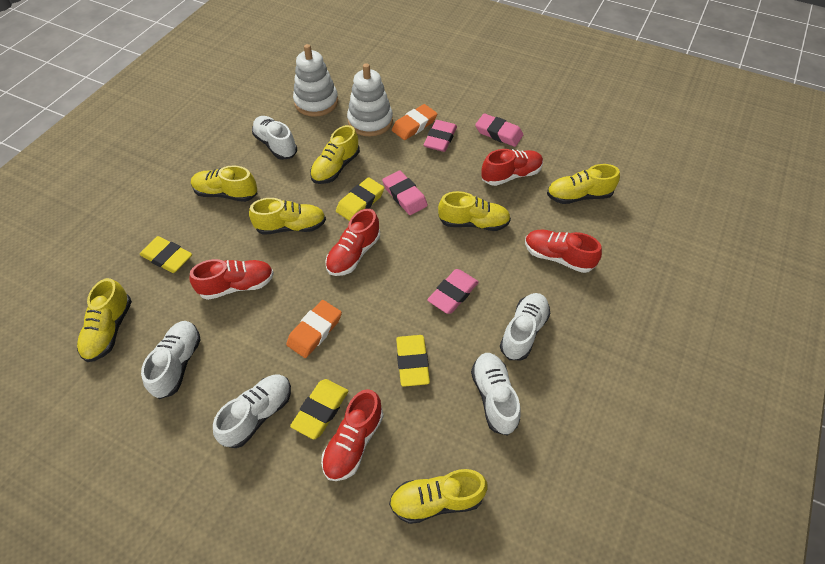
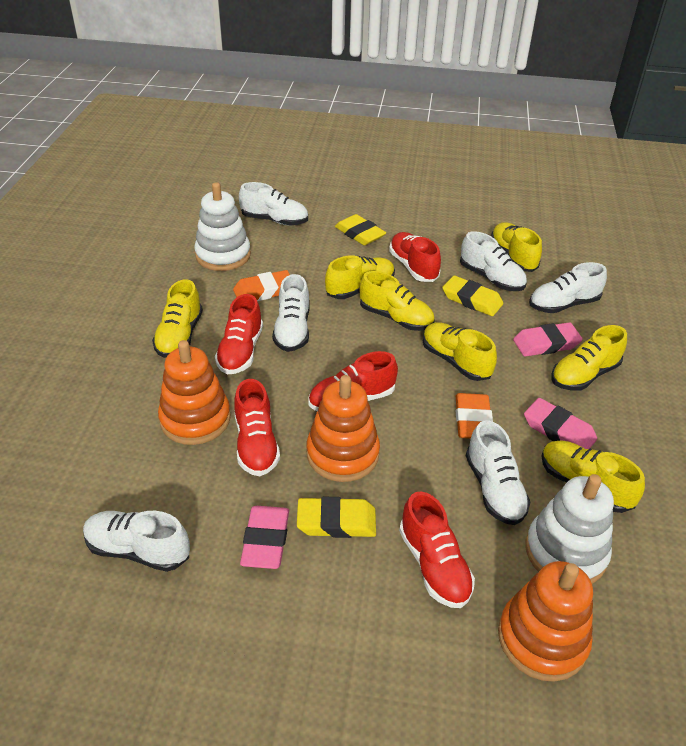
orange stacking toy: none = 0 -> [158,340,231,445] [307,375,380,482] [498,561,593,682] = 3
pink eraser: [382,170,428,215] [424,120,457,152] [427,269,479,314] [475,113,523,147] = 4 -> [240,506,289,569] [513,322,583,357] [524,398,597,449] = 3
white shoe: [141,321,200,399] [213,374,291,448] [252,116,297,160] [471,353,521,436] [500,293,550,360] = 5 -> [83,511,190,572] [239,182,308,225] [272,274,310,352] [460,231,527,291] [466,421,530,525] [529,262,607,313] = 6
yellow eraser: [140,236,192,273] [290,379,348,439] [336,177,384,221] [396,335,430,387] = 4 -> [297,497,376,538] [335,214,386,245] [442,275,503,316] = 3

